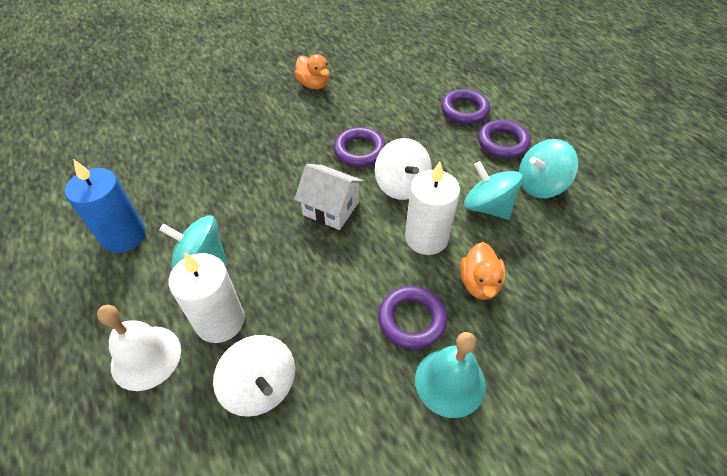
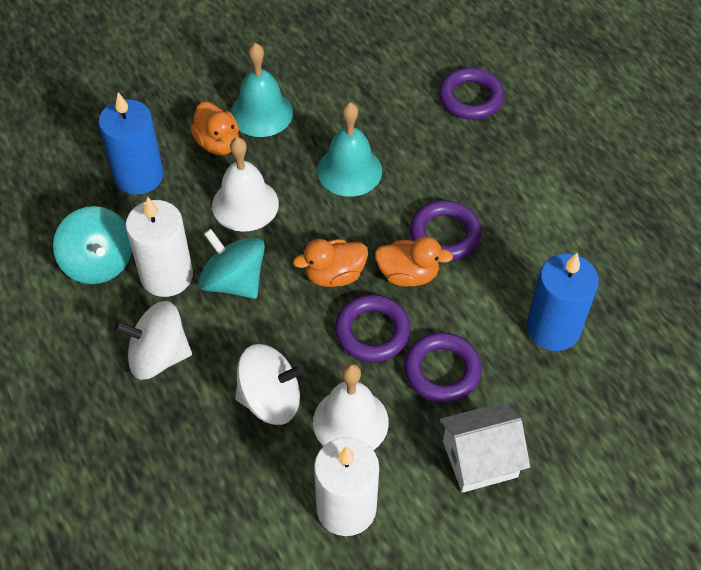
blue candle: [65,159,146,253] = 1 -> [98,92,164,195] [527,253,599,351] = 2
orange duck: [294,54,329,89] [460,242,506,300] = 2 -> [190,102,239,155] [293,239,368,287] [375,236,453,287] = 3
turquoise bell: [415,332,486,418] = 1 -> [231,43,293,137] [317,102,382,197] = 2
turquoise spinning top: [159,215,227,269] [464,161,523,220] [519,139,578,198] = 3 -> [53,206,132,284] [198,229,265,299] = 2
white bell: [97,305,181,391] = 1 -> [212,137,279,232] [313,363,389,450] = 2

